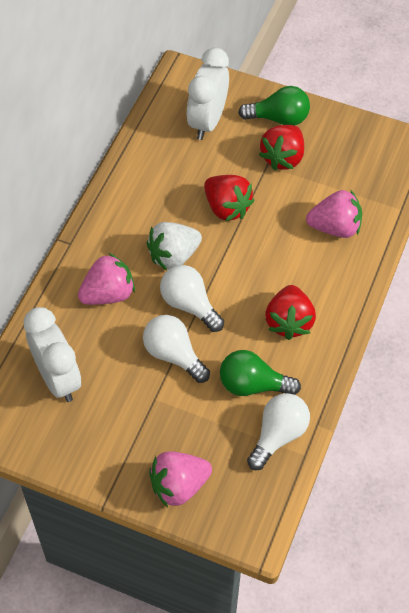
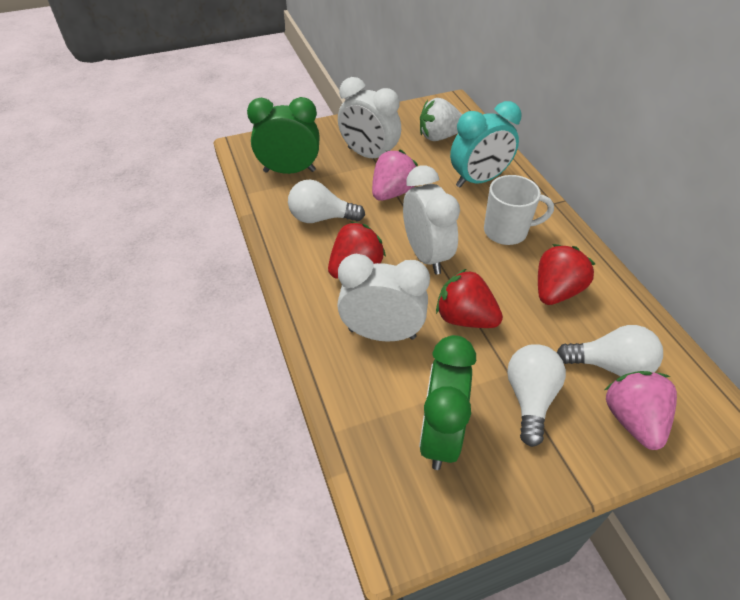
green clock: none = 0 -> [247,97,320,174] [419,335,476,470] = 2
green light bulb: [220,350,301,396] [238,86,310,126] = 2 -> none = 0
pink strawberry: [78,253,135,305] [149,451,212,507] [306,190,362,238] = 3 -> [372,150,418,201] [605,371,677,450] = 2
turquoise clock: none = 0 -> [450,101,522,187] = 1
white clock: [23,307,81,402] [187,48,229,140] = 2 -> [337,254,430,342] [338,77,401,158] [403,165,460,275] = 3
white mug: none = 0 -> [484,175,554,245] = 1

